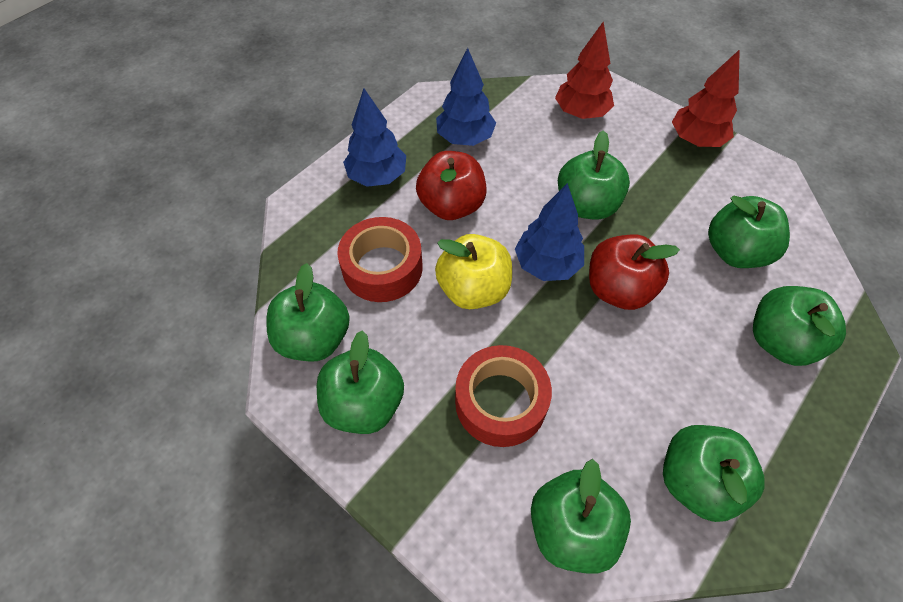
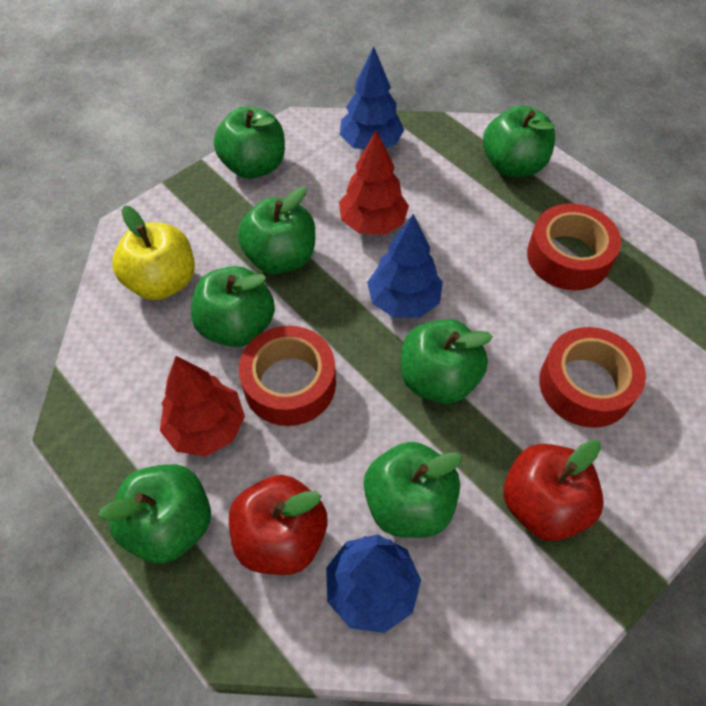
red tape: [337,217,423,302] [455,345,552,447] = 2 -> [239,326,336,426] [527,203,621,290] [539,327,646,428] = 3

